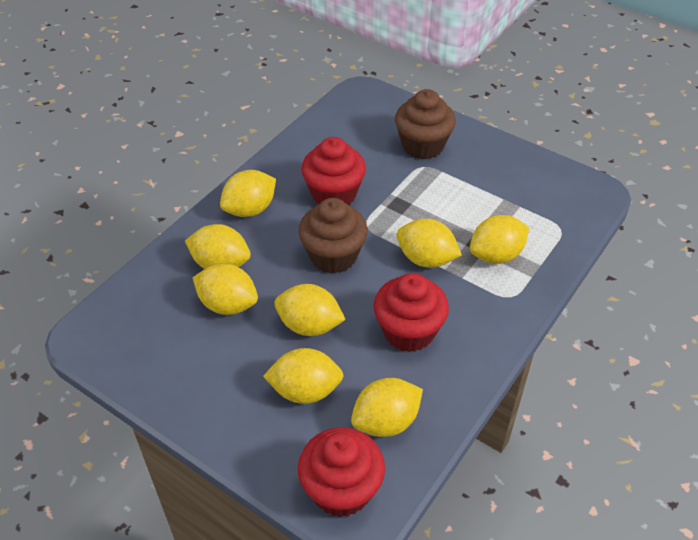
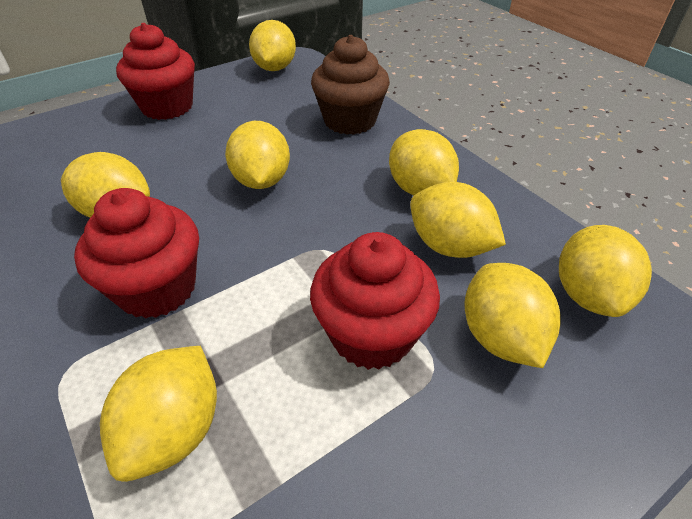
brown cupcake: [298,198,368,274] [395,89,456,160] = 2 -> [311,35,390,135] = 1

